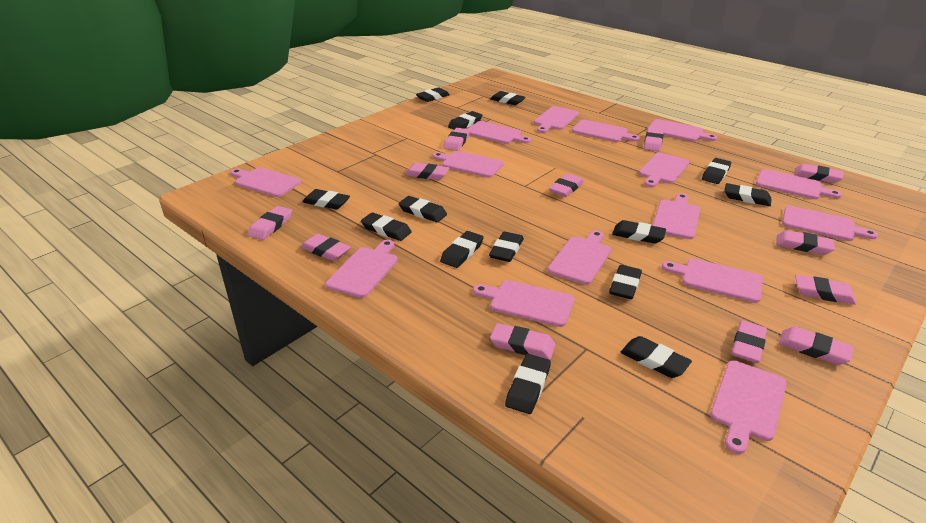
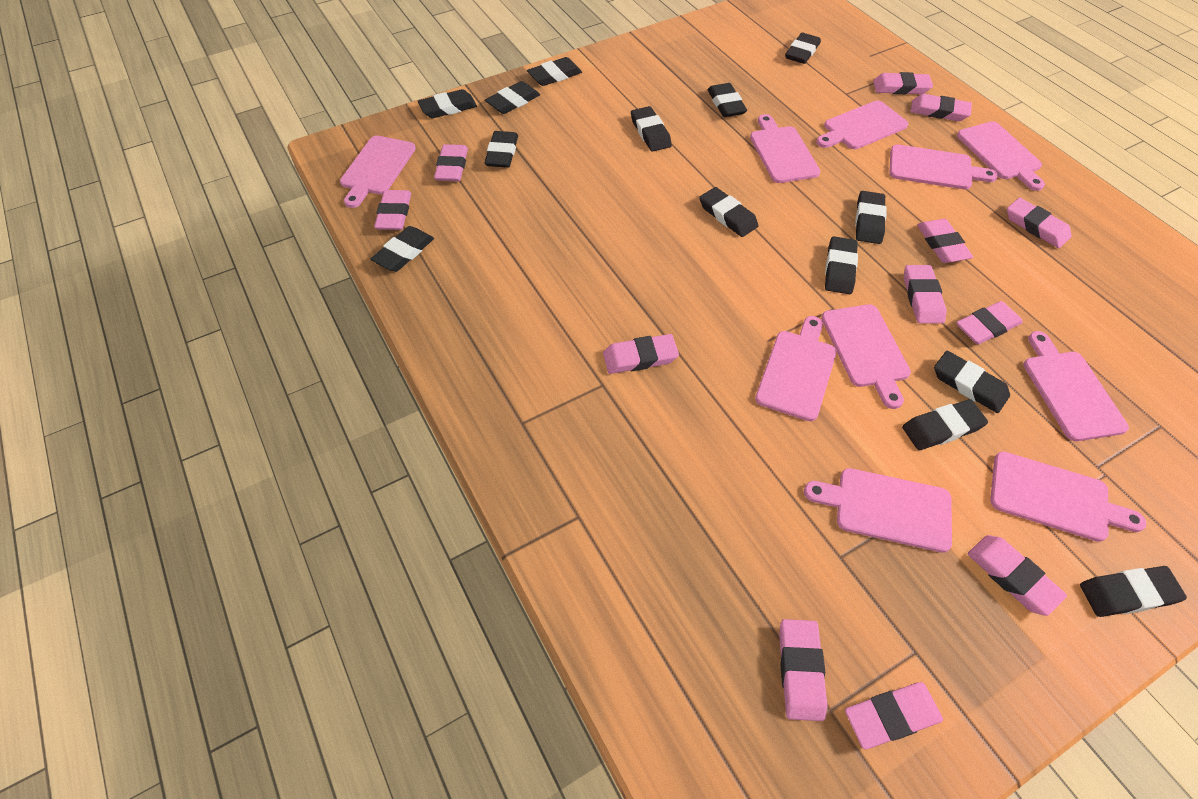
pink cutting board: [230,167,301,197] [325,240,398,298] [433,151,504,178] [468,121,531,144] [473,280,575,327] [534,106,579,133] [548,230,611,285] [572,119,640,142] [639,153,690,187] [647,119,717,142] [652,193,700,239] [662,259,763,303] [710,360,787,454] [756,169,842,199] [782,206,878,241] = 15 -> [340,136,416,208] [750,114,820,183] [755,316,837,421] [804,468,952,553] [816,101,908,149] [821,304,911,409] [889,144,998,190] [957,121,1045,191] [990,451,1146,542] [1023,331,1129,441] = 10

